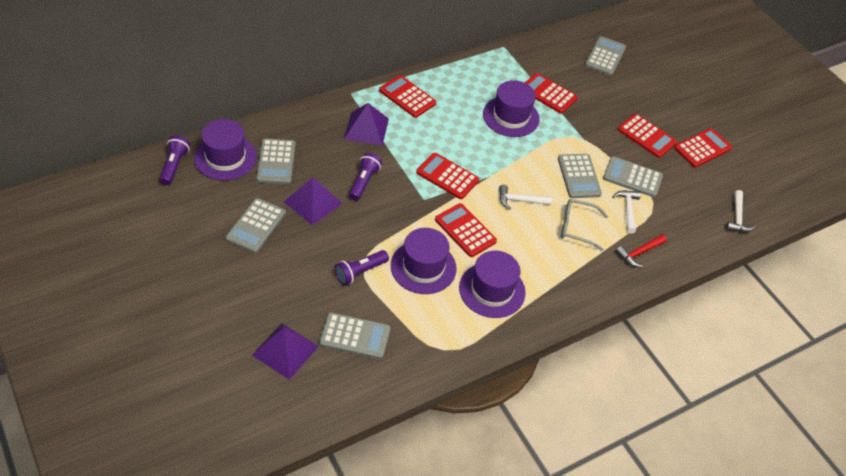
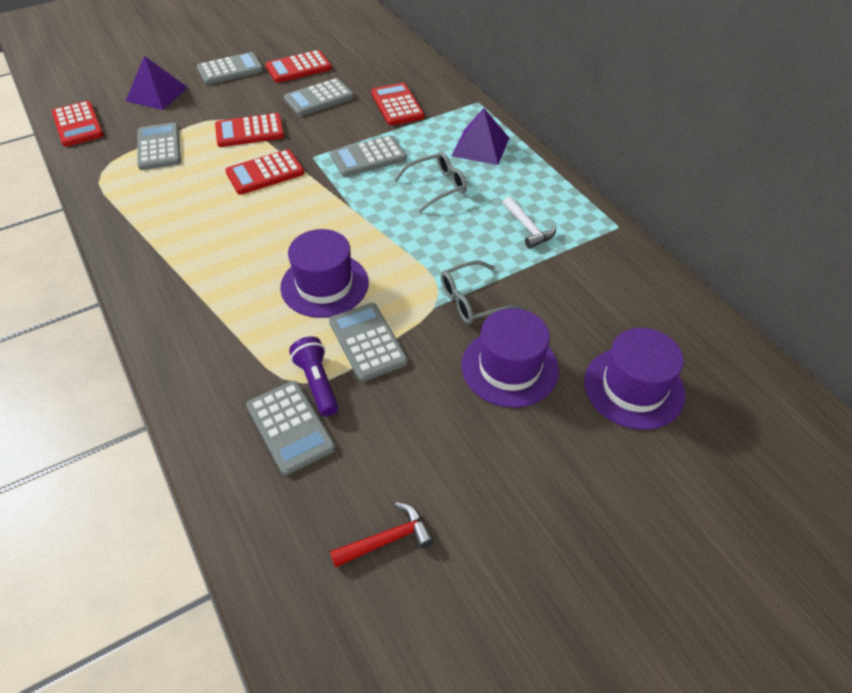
grey glasses: [561,199,608,251] = 1 -> [394,152,467,213] [441,261,524,324] = 2
purple flashlight: [160,135,190,185] [335,250,389,285] [349,153,382,201] = 3 -> [289,336,339,417] = 1
purple hat: [194,119,257,181] [391,228,457,294] [459,251,526,318] [483,80,540,137] = 4 -> [280,229,369,318] [462,308,559,407] [584,328,685,430] = 3
purple pyramid: [252,323,319,380] [284,177,343,225] [344,103,389,146] = 3 -> [126,56,188,110] [452,108,509,165] = 2
red calculator: [379,75,436,118] [416,153,479,199] [435,203,497,257] [525,73,578,114] [618,114,677,158] [674,128,732,168] = 6 -> [52,101,104,147] [215,113,284,147] [225,149,304,195] [266,50,332,83] [371,83,424,125] = 5
white hammer: [499,185,552,210] [612,190,641,234] [726,190,756,232] = 3 -> [503,196,556,249] = 1

